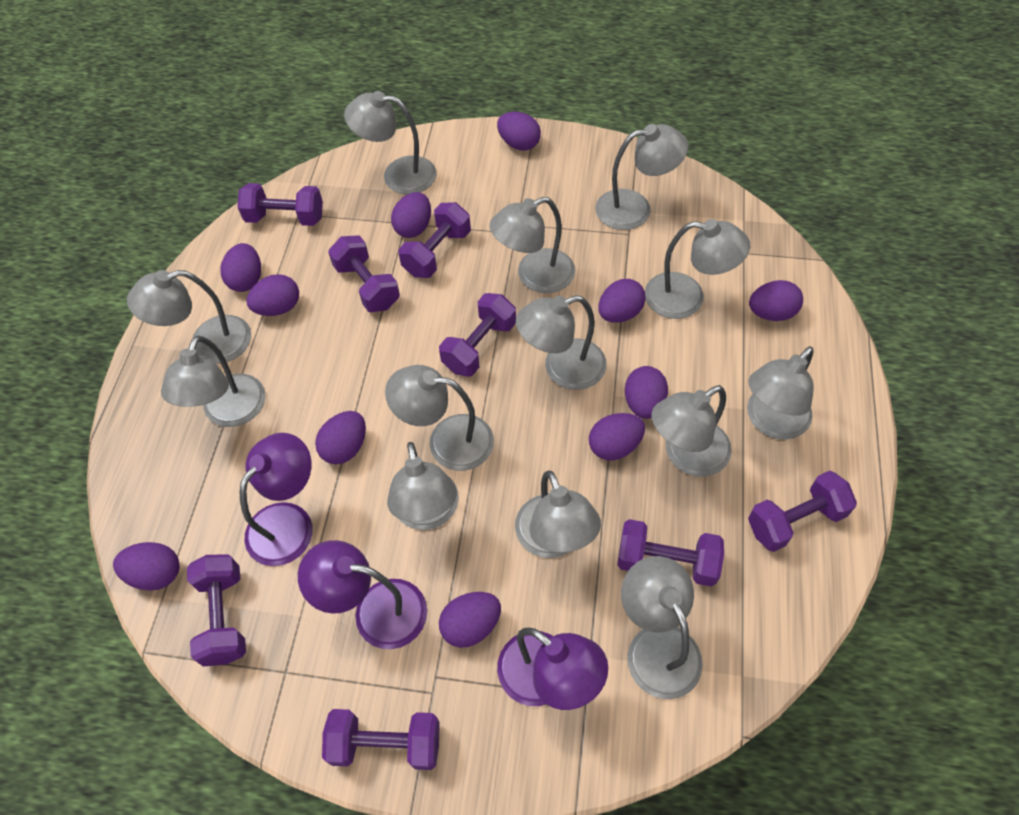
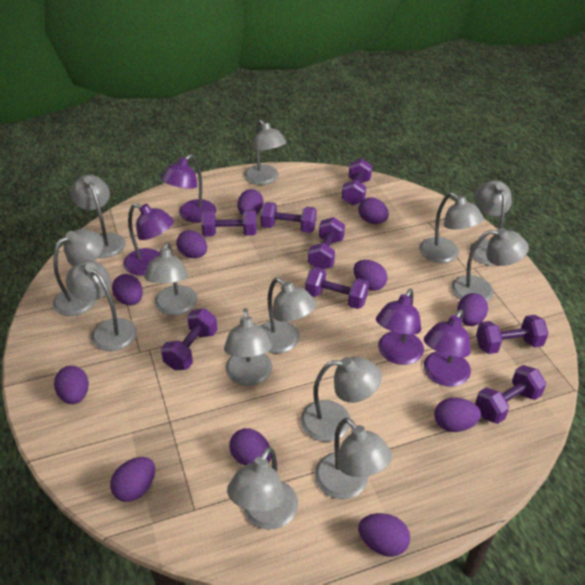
purple lamp: [240,433,312,566] [298,540,427,649] [497,628,608,710] = 3 -> [124,203,174,276] [161,154,216,223] [376,289,424,365] [424,309,471,387] = 4

